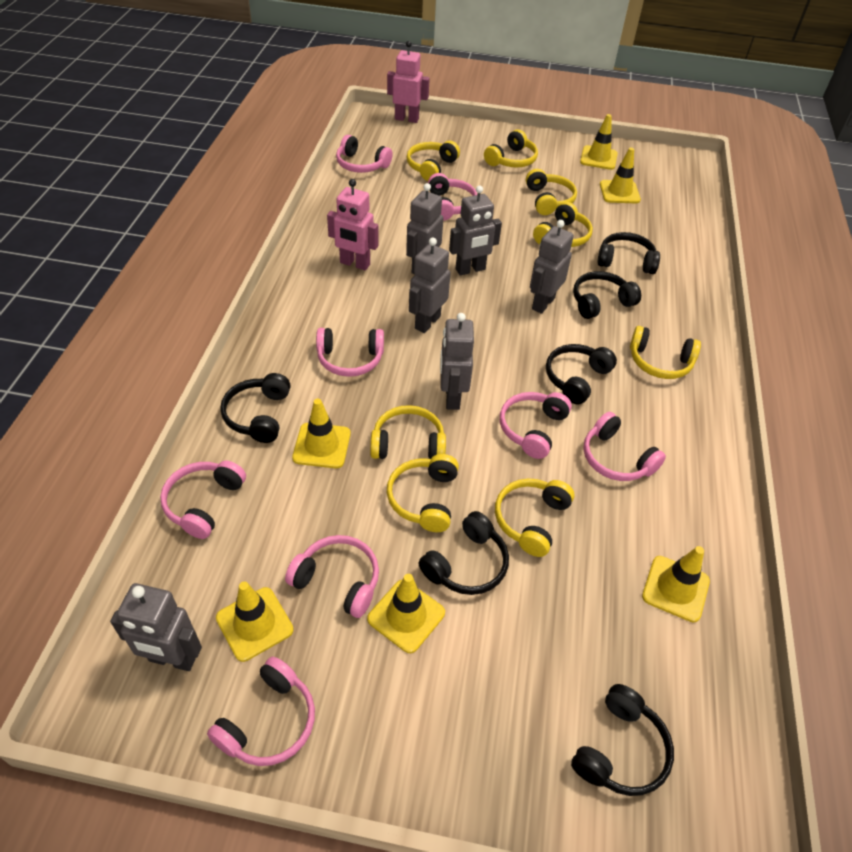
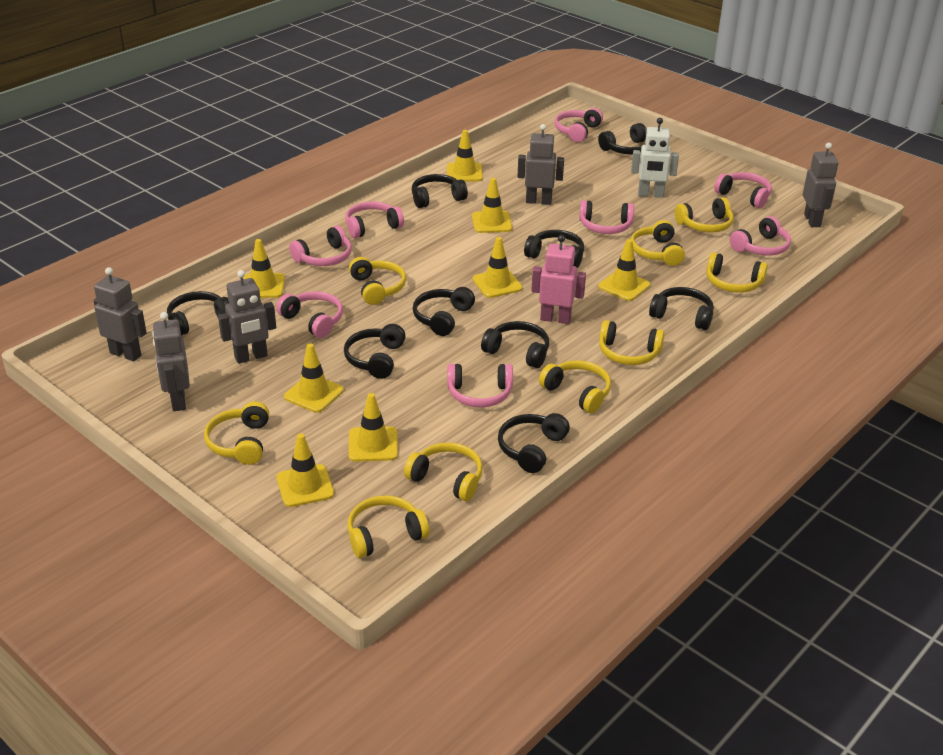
black headphones: [220,373,290,443] [419,511,509,595] [546,344,617,404] [571,684,674,796] [573,271,641,319] [597,232,660,274] = 6 -> [167,291,229,336] [344,324,406,379] [412,174,468,208] [413,287,475,336] [481,321,549,368] [498,413,570,473] [524,230,584,268] [598,123,647,154] [649,287,714,330] = 9
grey robot: [110,583,202,671] [406,183,443,275] [409,238,451,333] [440,313,474,410] [449,185,502,276] [530,220,574,314] = 6 -> [94,267,147,361] [152,312,190,411] [218,270,276,364] [517,124,564,205] [803,143,839,227] = 5
pink robot: [327,179,378,270] [387,41,430,123] = 2 -> [531,235,586,324] = 1
white robot: none = 0 -> [631,118,679,198] = 1
yellow headphones: [370,405,446,459] [387,454,459,532] [407,141,460,181] [484,129,538,167] [495,478,575,557] [526,169,577,215] [533,202,593,247] [630,326,701,379] = 8 -> [204,401,269,465] [347,496,429,558] [349,257,406,305] [404,442,483,501] [539,360,611,413] [599,320,665,365] [631,220,685,266] [675,197,734,232] [706,252,768,293] = 9
yellow traffic cone: [216,582,294,662] [292,399,351,468] [367,574,445,653] [580,114,618,170] [600,148,641,203] [642,546,710,622] = 6 -> [244,239,285,298] [276,434,334,507] [284,343,344,413] [349,393,398,462] [447,130,483,182] [472,178,512,233] [473,237,522,298] [598,239,650,301] = 8

